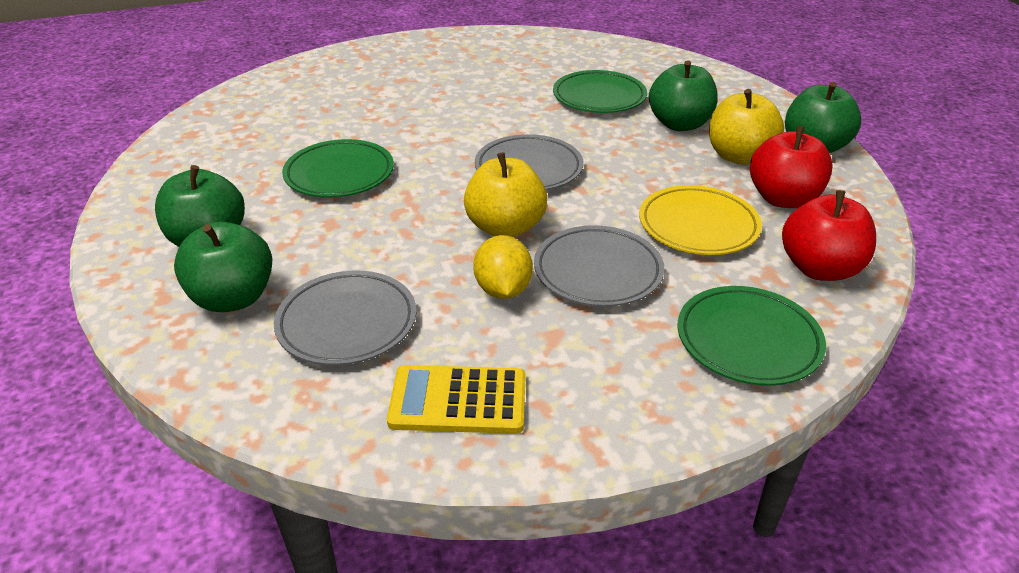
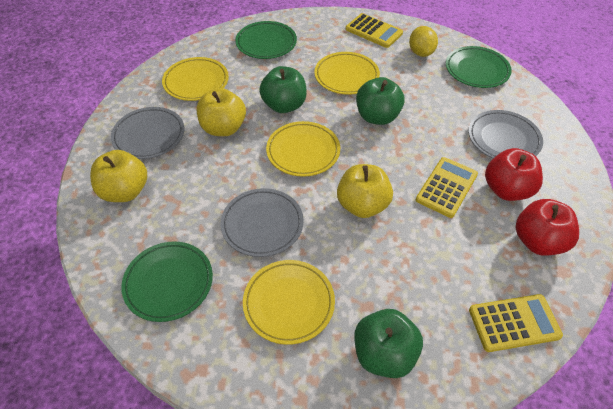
green apple: [155,165,245,247] [174,222,272,312] [649,60,718,131] [785,82,861,153] = 4 -> [259,66,307,113] [355,309,423,378] [356,77,405,125] = 3
yellow apple: [464,152,547,237] [709,89,784,164] = 2 -> [90,150,147,202] [197,88,246,136] [337,164,393,218] = 3
yellow calculator: [387,365,526,434] = 1 -> [346,13,403,48] [416,157,478,218] [469,294,563,352] = 3
yellow plate: [639,185,762,255] = 1 -> [162,57,229,101] [243,260,335,345] [266,121,340,177] [314,52,380,95] = 4

